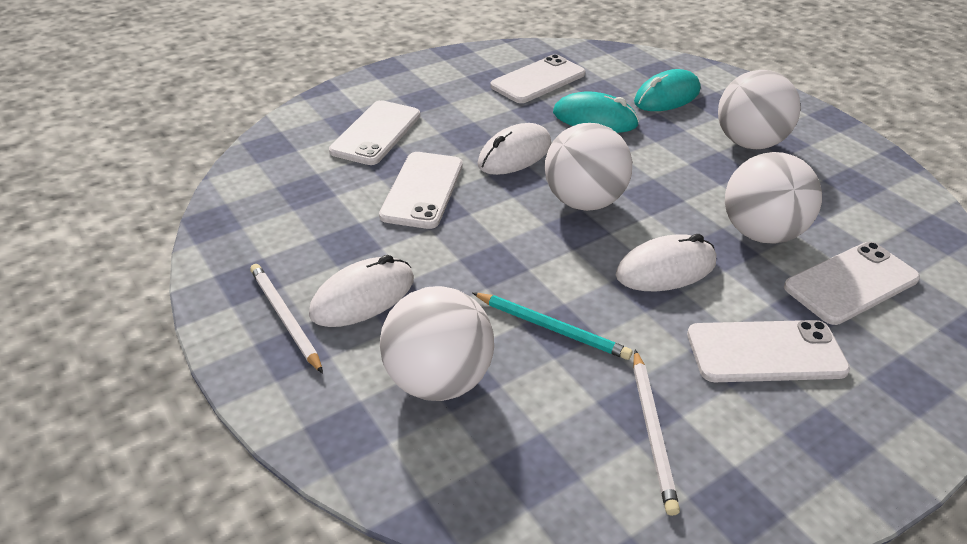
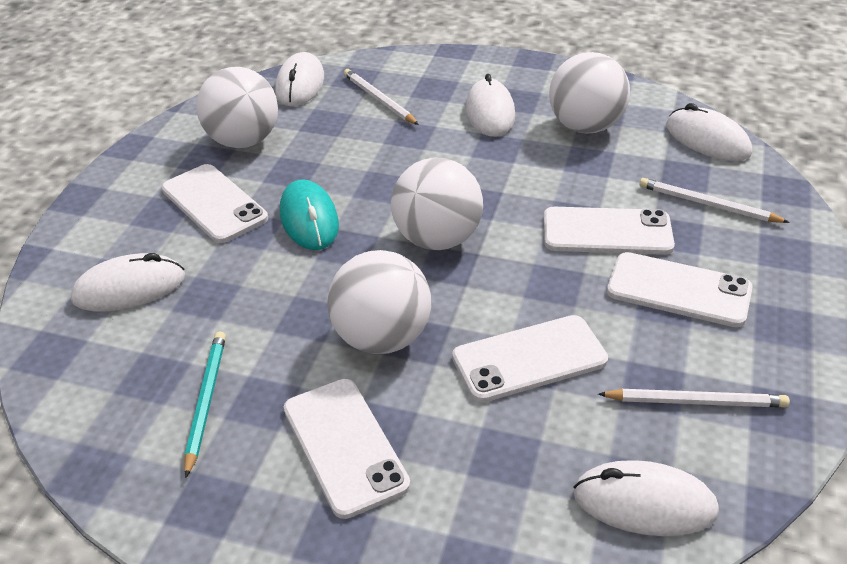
turquoise mouse: [553,91,639,133] [634,69,700,111] = 2 -> [280,179,339,250] = 1
white mouse: [309,255,414,327] [478,123,551,175] [616,234,716,291] = 3 -> [71,253,185,312] [275,52,324,106] [466,74,515,137] [573,460,719,536] [666,103,752,161] = 5
white pencil: [250,264,323,373] [633,349,680,516] = 2 -> [344,69,419,125] [598,389,790,407] [639,178,790,223] = 3

